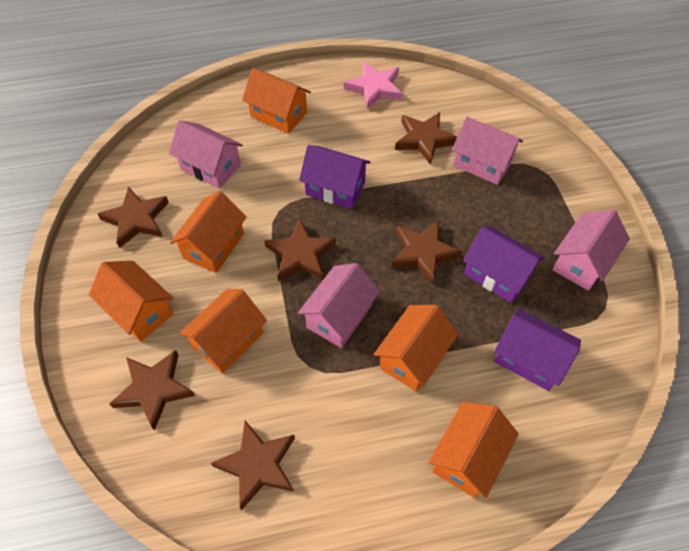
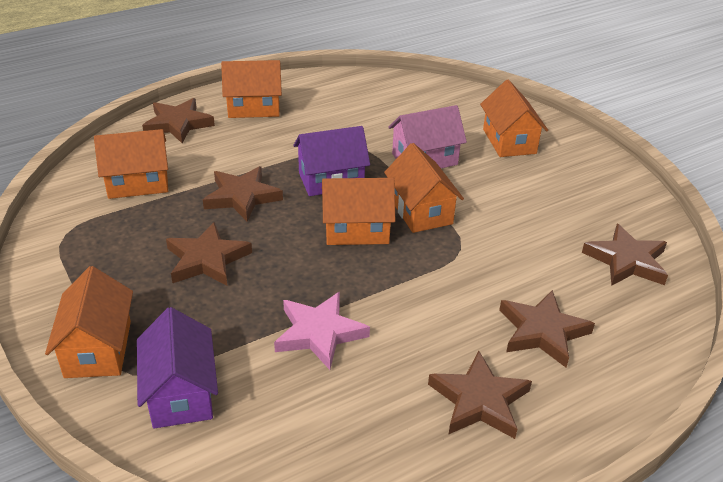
pink house: [169,120,243,189] [298,263,380,348] [452,117,523,185] [553,209,630,291] = 4 -> [388,105,467,168] = 1
purple house: [299,145,370,209] [463,226,545,303] [494,308,581,391] = 3 -> [137,307,218,429] [293,126,370,196] = 2

